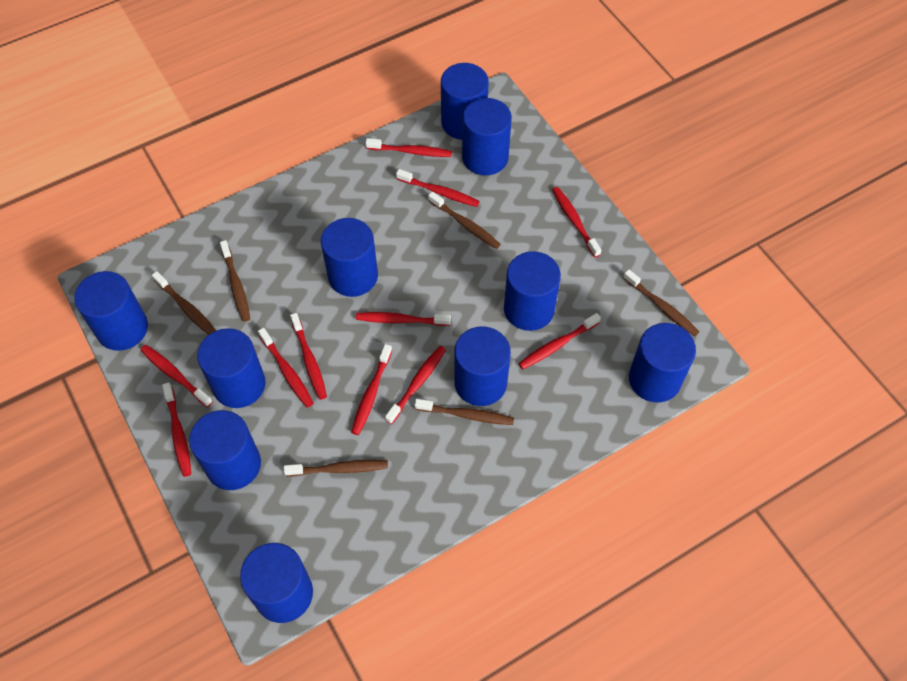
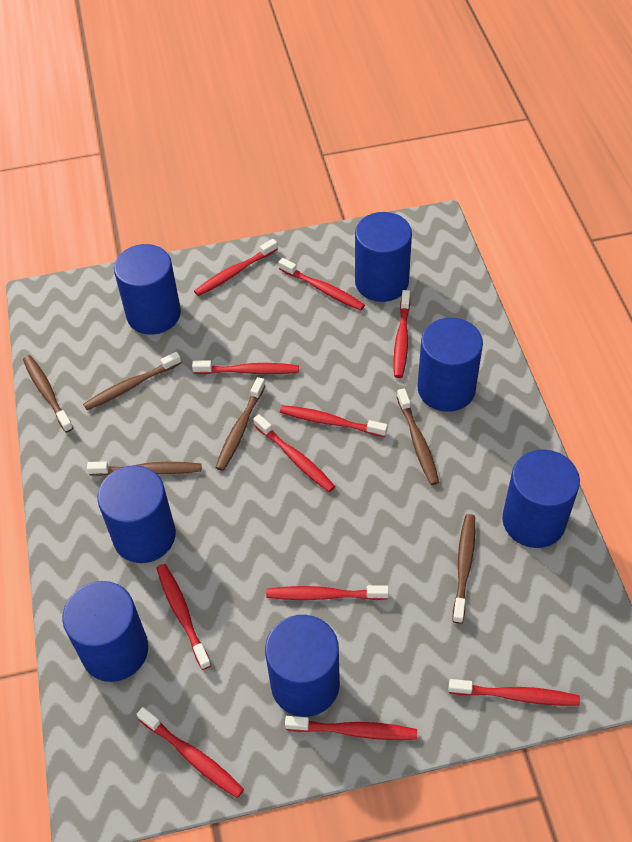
blue cylinder: [74,271,148,351] [189,410,261,490] [197,328,266,408] [240,543,313,623] [321,218,378,297] [441,63,489,140] [454,327,511,406] [462,98,512,175] [504,251,561,331] [629,323,696,403] = 10 -> [62,581,148,682] [97,465,176,563] [114,244,181,335] [265,615,340,717] [355,212,412,302] [417,318,483,412] [502,450,580,548] = 7

